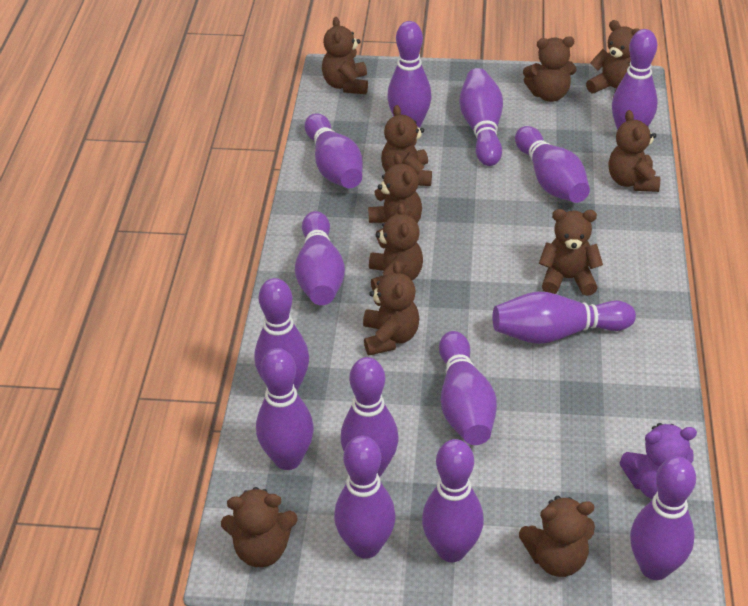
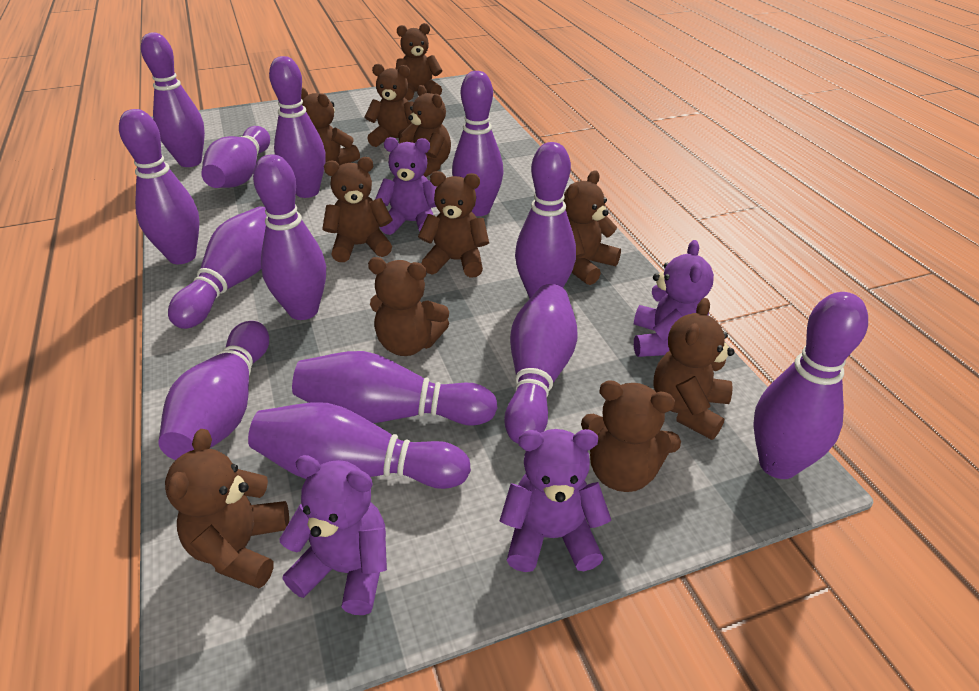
purple bowling pin: [254,278,309,391] [256,348,314,470] [295,211,345,305] [305,113,363,188] [334,435,396,559] [341,357,399,477] [387,21,432,128] [422,439,484,562] [439,331,497,445] [459,68,503,166] [492,291,636,344] [515,126,590,203] [612,29,658,130] [630,456,696,580] = 14 -> [119,109,199,264] [141,32,205,167] [158,321,269,460] [168,206,267,329] [201,126,270,188] [248,402,471,489] [253,154,326,320] [269,56,326,198] [292,351,498,426] [452,71,504,216] [504,284,578,444] [515,142,576,299] [753,292,868,479] = 13
purple teddy bear: [620,423,697,499] = 1 -> [279,455,387,615] [375,137,437,235] [499,429,611,572] [634,240,714,357] = 4

